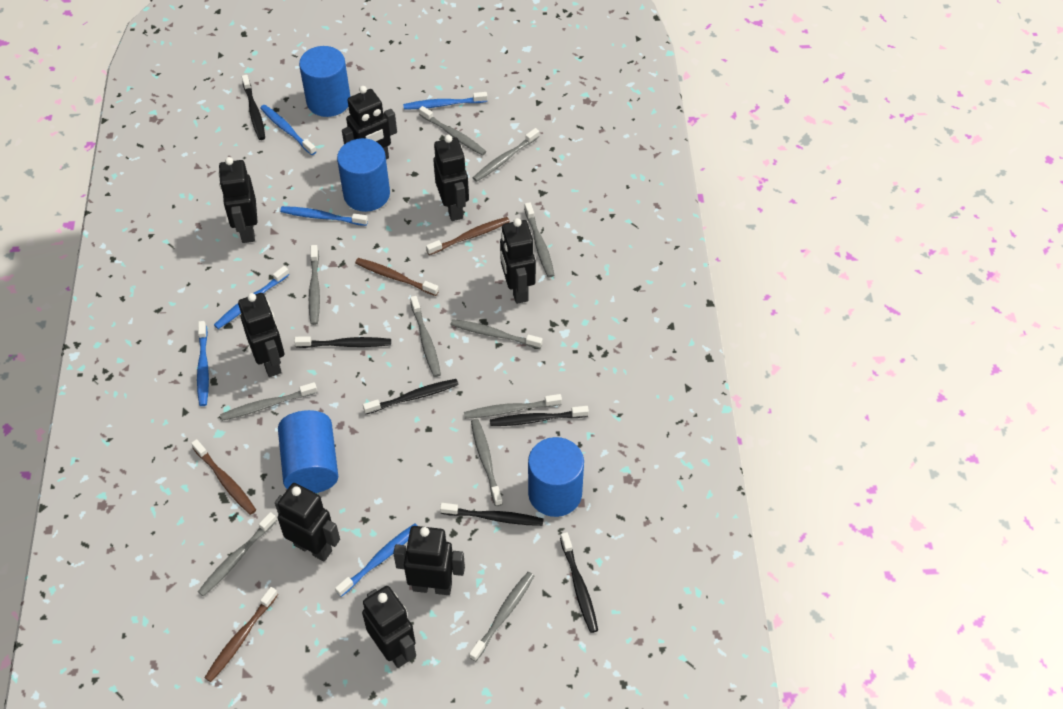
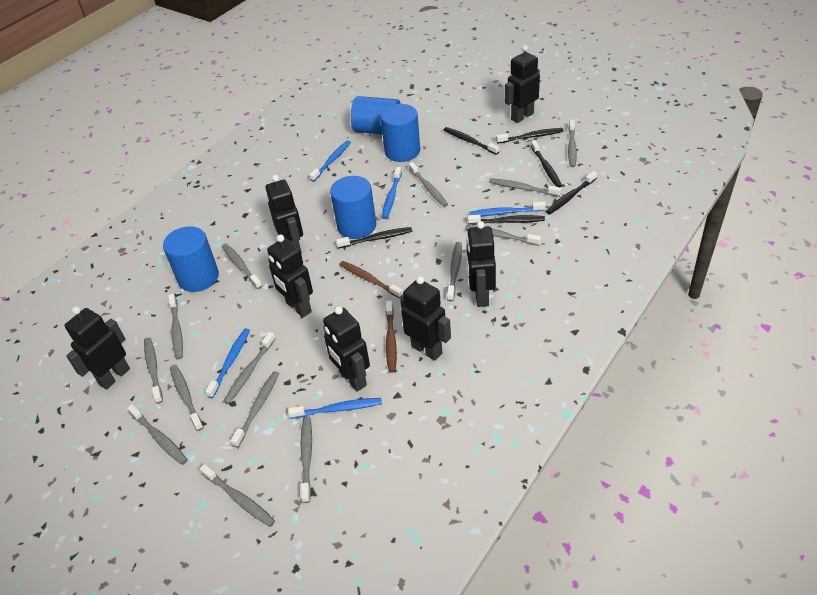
black robot: [219,157,258,243] [238,293,284,377] [275,483,340,562] [342,86,397,159] [362,586,416,668] [393,526,465,595] [433,135,469,221] [500,218,536,304] = 8 -> [64,306,130,390] [266,175,303,254] [267,234,313,317] [323,306,370,392] [400,276,451,361] [466,221,496,307] [505,45,540,123] = 7
blue toothbrush: [197,321,209,406] [214,266,289,329] [260,105,316,155] [280,206,368,226] [335,523,418,597] [403,92,488,110] = 6 -> [205,328,250,398] [288,398,382,419] [309,140,351,182] [382,167,402,219] [470,201,546,216] = 5
brown toothbrush: [191,439,256,515] [204,587,278,682] [355,258,439,296] [426,217,510,255] = 4 -> [339,261,403,298] [386,301,397,373] = 2
grey toothbrush: [198,512,277,596] [220,382,317,421] [309,245,320,325] [410,296,441,377] [419,106,486,156] [451,319,543,349] [464,394,562,419] [469,572,534,662] [471,419,503,506] [473,128,539,182] [524,202,554,278] = 11 -> [127,404,188,465] [144,337,163,404] [168,294,183,360] [170,365,204,431] [200,464,275,527] [222,244,262,289] [223,332,276,404] [231,371,279,448] [301,416,312,503] [408,162,448,207] [447,242,462,301] [465,225,541,246] [489,178,561,197] [568,120,577,167] = 14

